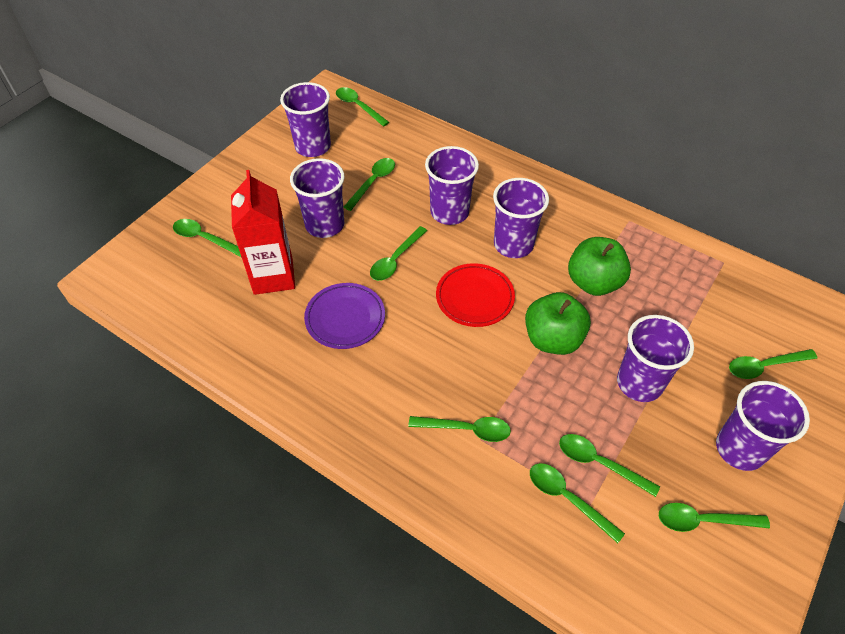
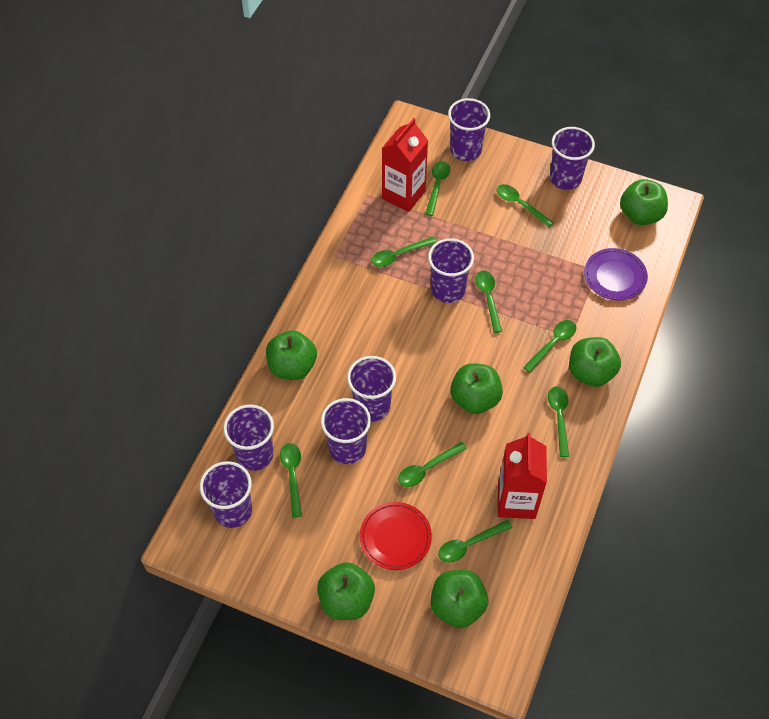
green apple: [525,292,591,355] [568,237,631,296] = 2 -> [266,330,317,380] [317,562,375,620] [430,570,488,628] [450,363,503,414] [569,337,621,387] [620,179,668,225] = 6
purple cup: [280,82,331,157] [290,158,345,238] [425,146,479,225] [493,178,549,258] [617,315,694,402] [716,381,810,471] = 6 -> [200,461,252,528] [223,405,274,471] [321,398,371,464] [347,356,396,422] [428,238,474,303] [448,98,490,161] [550,127,595,190] = 7
red carton: [231,170,295,295] = 1 -> [382,118,428,212] [498,433,547,519] = 2

